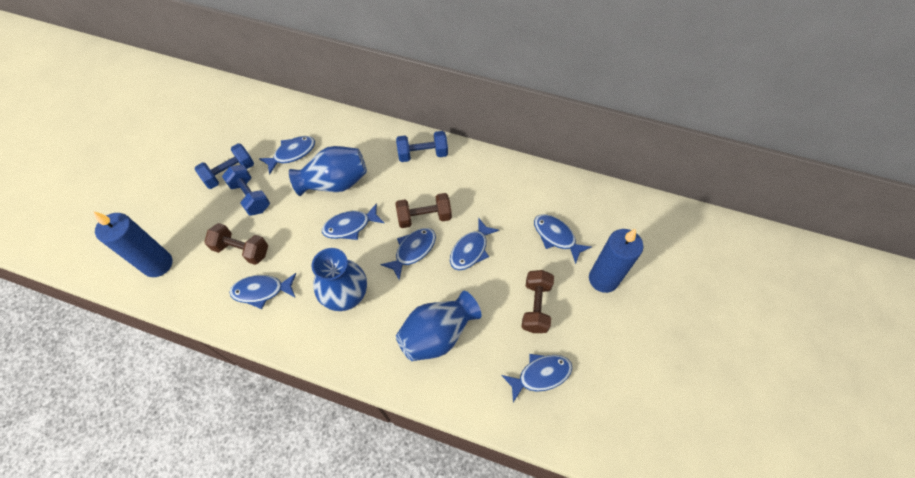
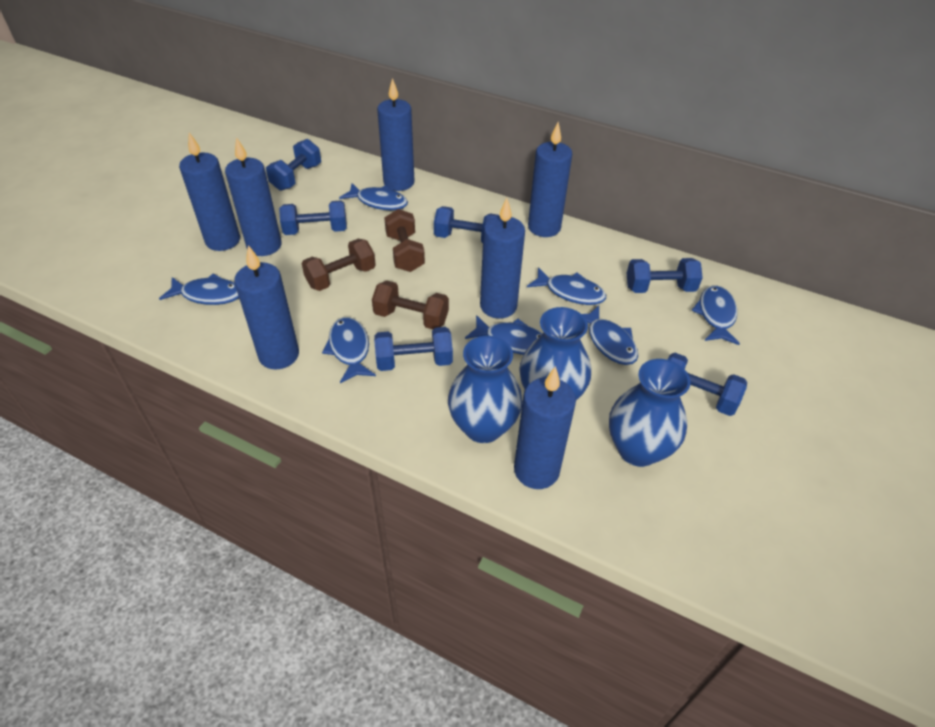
blue candle: [93,211,172,277] [589,229,643,293] = 2 -> [179,133,240,251] [225,137,282,256] [234,245,299,370] [377,78,414,191] [480,198,525,319] [514,366,576,489] [528,122,572,237] = 7
blue dumbbell: [195,143,254,189] [222,165,270,216] [396,131,448,162] = 3 -> [266,139,321,191] [279,200,347,235] [374,327,453,371] [434,206,499,243] [627,258,703,293] [668,353,747,416] = 6

